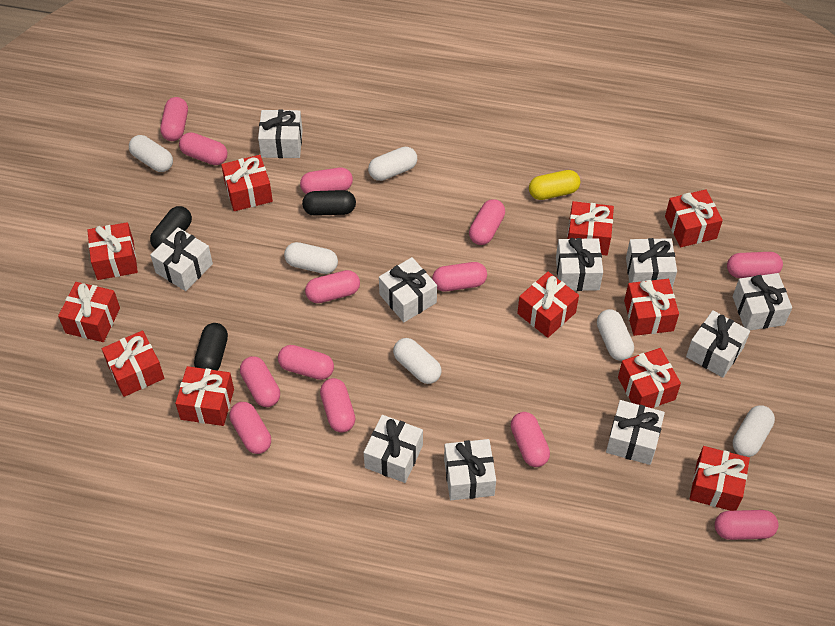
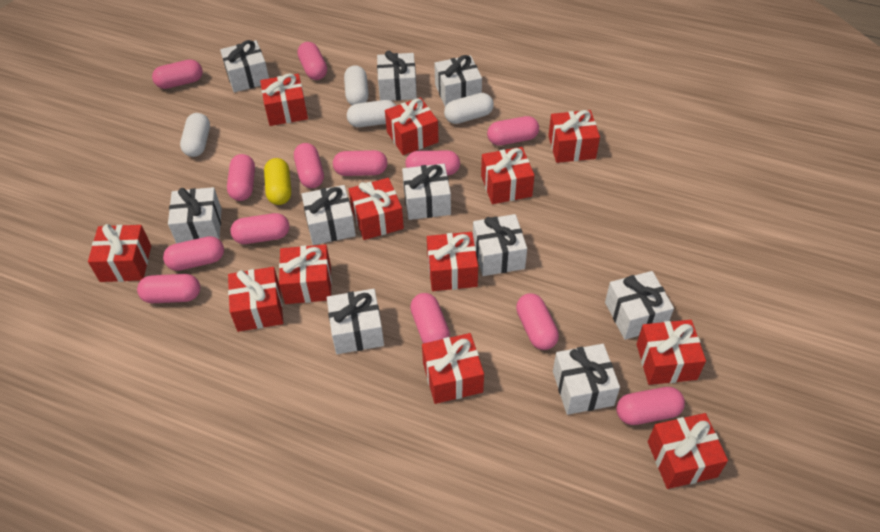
black capsule: [150,206,192,249] [194,323,228,371] [302,190,356,216] = 3 -> none = 0
red gift: [58,282,120,342] [87,222,138,280] [102,330,164,397] [175,366,234,426] [221,155,273,211] [517,272,579,338] [567,201,614,256] [618,348,681,408] [624,279,679,336] [665,189,723,247] [690,446,750,511] = 11 -> [88,224,151,282] [228,267,283,332] [260,73,308,126] [279,244,332,304] [348,178,404,240] [385,97,439,155] [422,333,484,404] [427,232,478,291] [481,147,535,204] [548,110,600,163] [636,320,706,385] [648,413,728,489] = 12
white capsule: [129,135,173,172] [284,242,338,274] [368,147,417,181] [393,338,441,384] [597,309,634,361] [733,405,775,457] = 6 -> [180,113,210,157] [344,65,369,105] [347,100,396,127] [444,93,494,124] = 4

